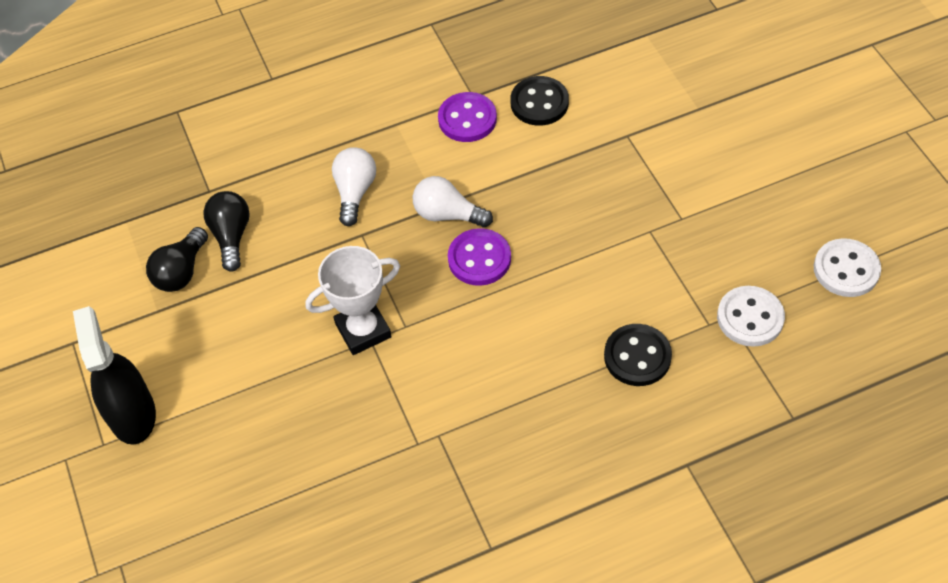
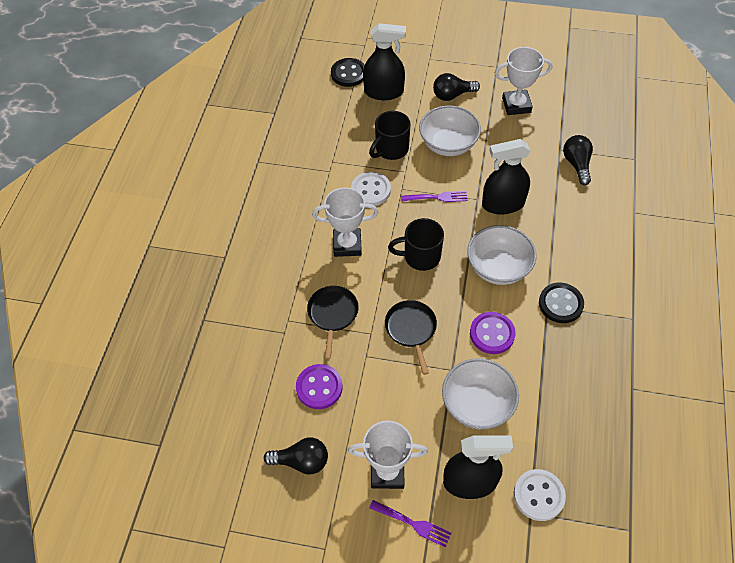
black light bulb: [146,227,208,292] [203,191,250,272] = 2 -> [264,438,328,475] [433,73,480,101] [563,135,593,185] = 3
black mug: none = 0 -> [369,111,410,160] [388,218,444,271] = 2
black pan: none = 0 -> [307,286,359,359] [385,300,437,375] = 2
black spray bottle: [73,306,156,445] = 1 -> [363,23,406,100] [443,436,513,499] [482,139,530,215] = 3
purple fork: none = 0 -> [369,500,451,547] [401,191,468,202] = 2
white bowl: none = 0 -> [419,106,481,156] [442,358,519,429] [467,225,537,285] = 3
white light bulb: [332,147,376,226] [413,176,493,227] = 2 -> none = 0
white trophy: [305,246,400,355] = 1 -> [312,187,379,257] [348,421,428,489] [495,47,552,115] = 3

